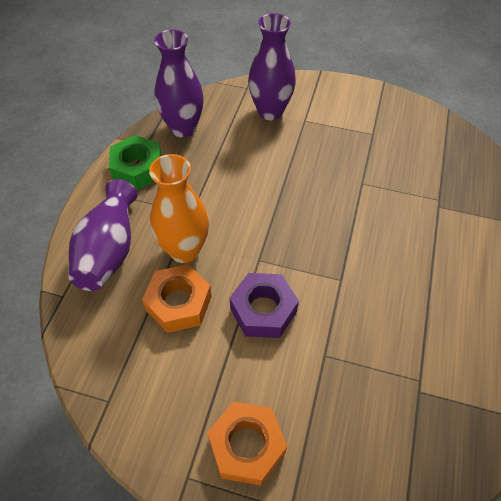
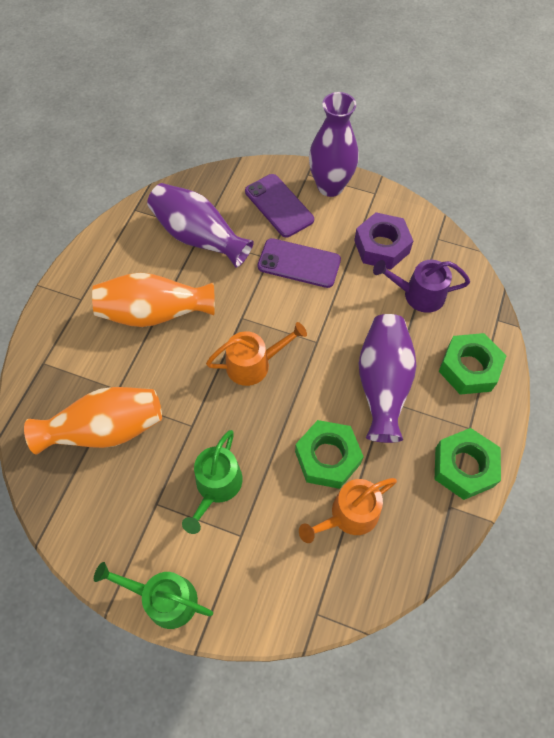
green nut: [109,135,162,190] = 1 -> [295,420,364,489] [435,428,501,500] [439,333,506,395] = 3
green watering can: none = 0 -> [94,562,213,629] [182,430,242,534] = 2
orange nut: [142,264,212,333] [207,402,287,486] = 2 -> none = 0
orange vase: [149,154,209,263] = 1 -> [24,387,162,455] [92,273,215,327] = 2
orange watering can: none = 0 -> [206,322,307,386] [299,478,397,543] = 2
purple phone: none = 0 -> [245,174,314,237] [257,238,341,288] = 2
purple watering can: none = 0 -> [373,260,470,313] = 1

